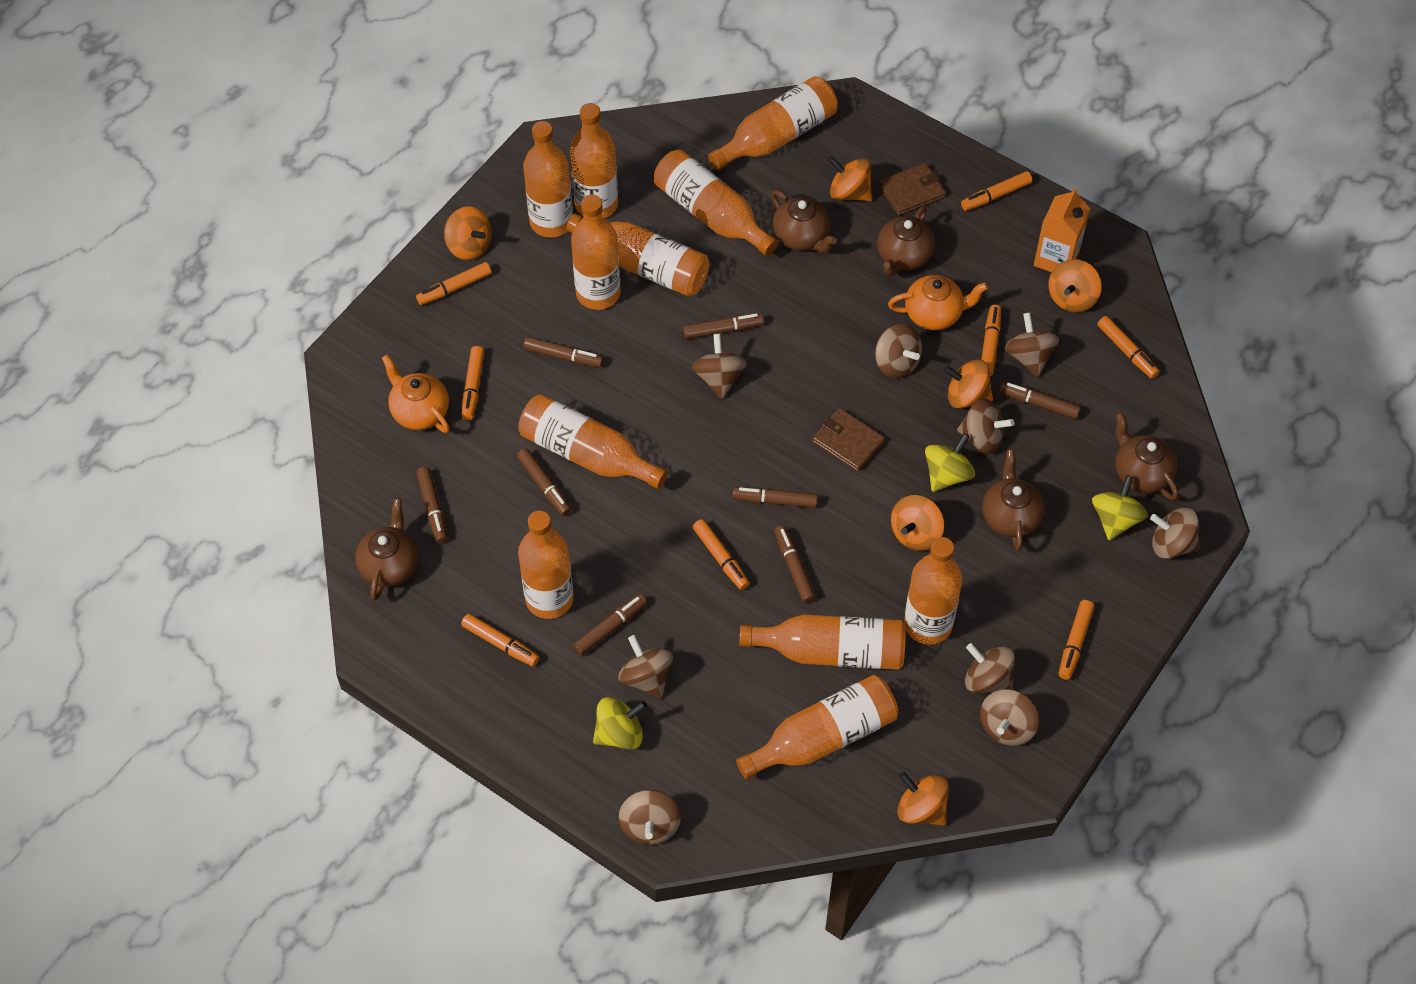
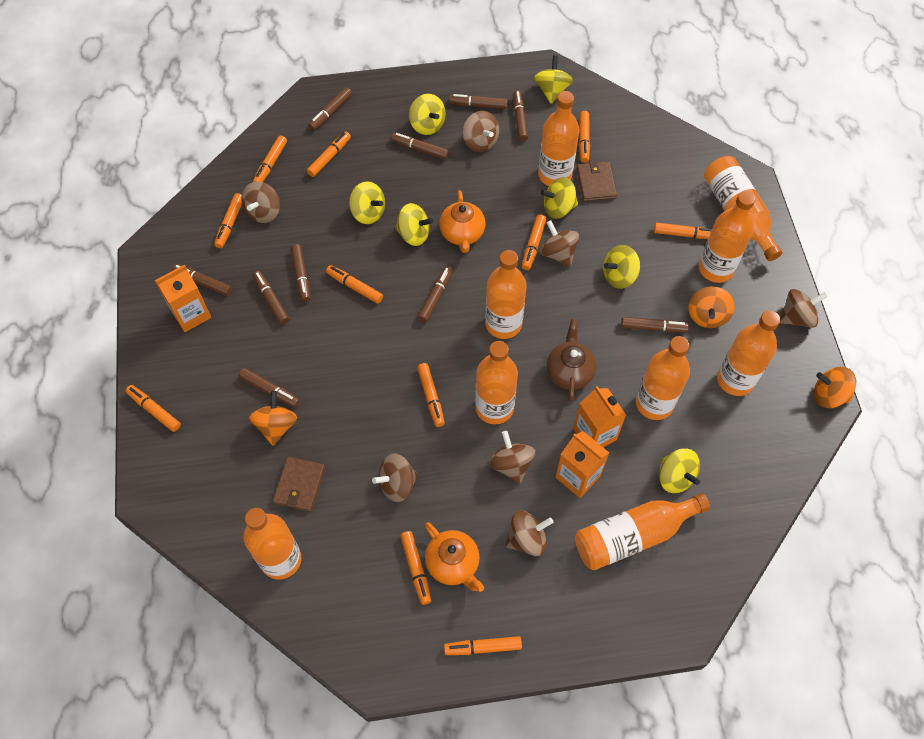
brown marker: [416,467,448,543] [517,448,572,516] [523,337,604,367] [573,594,647,655] [683,313,764,339] [733,487,818,508] [774,526,816,603] [999,382,1081,419] = 8 -> [172,264,232,296] [239,368,300,407] [252,271,289,324] [291,244,310,302] [308,87,352,131] [391,133,449,159] [418,266,453,322] [449,94,508,109] [513,90,528,141] [621,317,689,332] = 10
brown spinning top: [619,635,673,699] [619,790,681,845] [692,334,747,399] [875,324,922,378] [957,398,1014,454] [965,643,1015,693] [980,689,1039,746] [1005,312,1059,377] [1150,508,1200,559] = 9 -> [241,181,280,223] [372,454,419,502] [463,111,499,152] [489,431,535,484] [506,511,553,556] [540,220,579,267] [780,289,828,328] = 7
brown teapot: [355,498,419,601] [771,190,837,253] [877,206,935,276] [982,450,1045,551] [1115,412,1179,501] = 5 -> [546,319,596,402] = 1
orange bottle: [518,394,668,489] [518,511,574,619] [523,121,573,237] [567,213,709,296] [570,103,618,218] [571,195,620,310] [654,149,778,256] [708,76,838,170] [736,675,898,779] [739,614,906,670] [904,537,962,645] = 11 -> [243,508,301,580] [475,341,518,424] [485,250,526,339] [538,91,579,186] [575,493,710,570] [636,336,690,420] [699,191,756,283] [704,156,782,261] [717,310,780,396] = 9
orange carton: [1034,187,1090,272] = 1 -> [155,265,211,332] [555,431,609,498] [573,386,626,447] = 3
orange marker: [416,262,492,305] [461,614,539,666] [462,346,484,420] [693,519,750,590] [961,171,1032,211] [981,305,1001,376] [1058,600,1094,680] [1097,316,1159,379] = 8 -> [126,385,181,432] [214,193,242,248] [253,135,287,182] [307,131,351,177] [326,265,383,304] [400,531,431,605] [417,363,445,427] [444,636,522,655] [522,215,547,270] [579,111,590,163] [654,223,712,239] = 11
orange spinning top: [444,206,492,260] [828,156,872,201] [891,495,944,551] [897,772,949,826] [943,359,993,409] [1048,259,1102,312] = 6 -> [249,391,297,446] [688,286,735,328] [814,367,856,408] = 3
yellow spinning top: [593,697,647,750] [925,433,975,492] [1092,475,1148,541] = 3 -> [349,181,385,224] [395,203,433,246] [409,94,446,135] [534,55,573,104] [540,177,578,219] [603,245,640,289] [659,448,700,493] = 7

